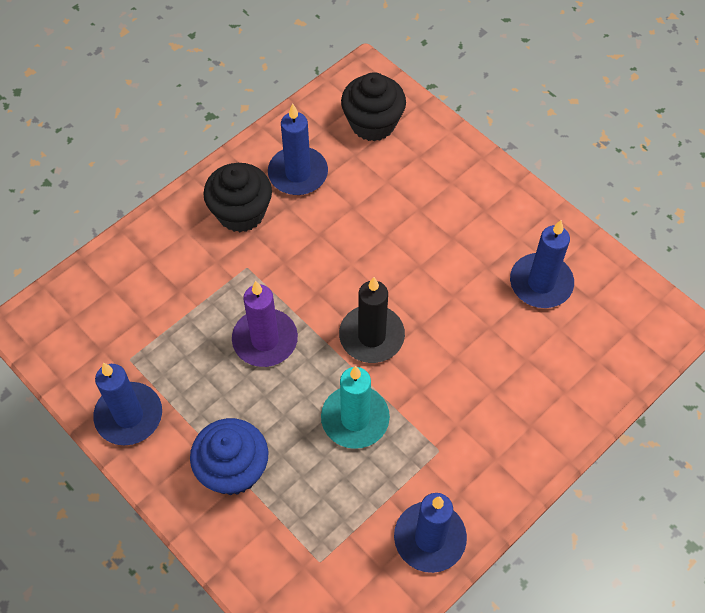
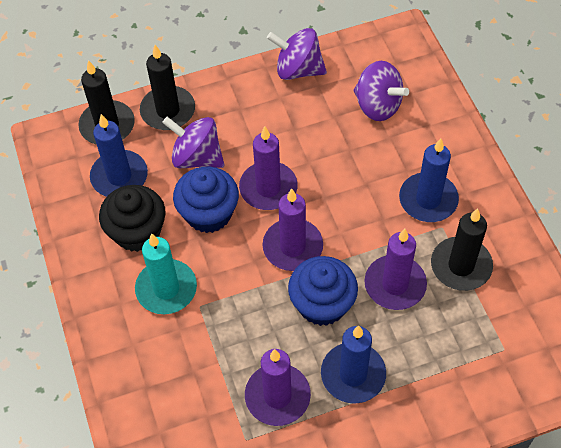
black candle: [339,277,405,363] = 1 -> [78,60,135,145] [140,45,195,130] [431,208,493,291] = 3
black cupcake: [203,163,272,232] [341,72,406,141] = 2 -> [99,185,165,252] = 1
blue candle: [93,363,162,445] [268,104,328,195] [394,493,467,573] [510,220,574,308] = 4 -> [90,114,148,197] [321,326,386,404] [399,138,459,222] = 3
blue cupcake: [190,418,269,495] = 1 -> [173,167,239,233] [288,256,358,326] = 2
purple candle: [232,281,298,367] = 1 -> [239,126,298,210] [245,349,311,426] [262,188,323,271] [364,229,427,310] = 4
purple spinning top: none = 0 -> [162,117,224,168] [267,28,327,80] [353,61,409,121] = 3

